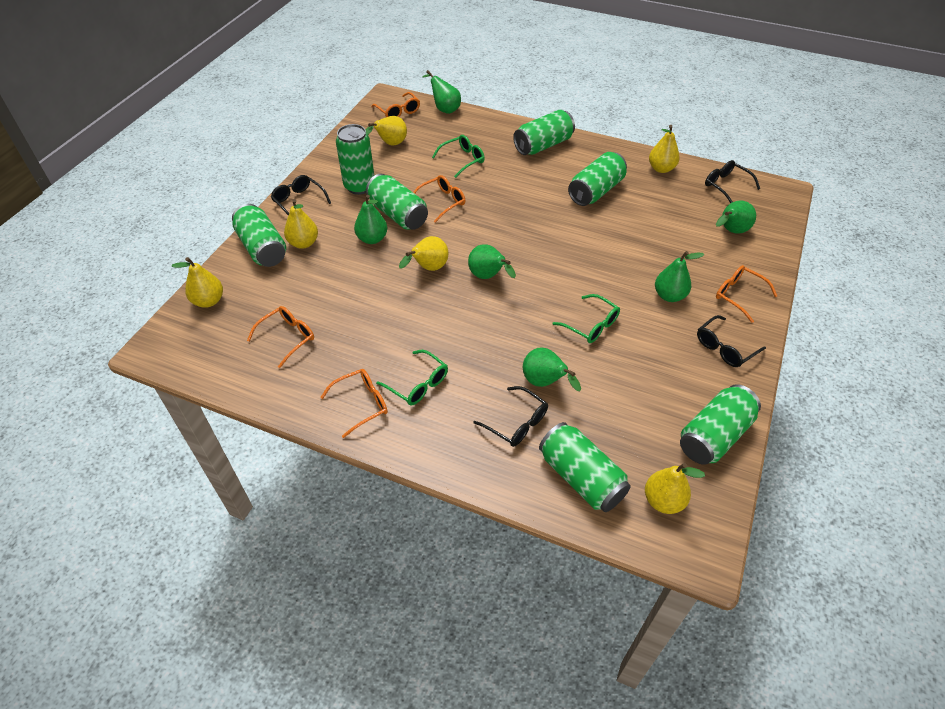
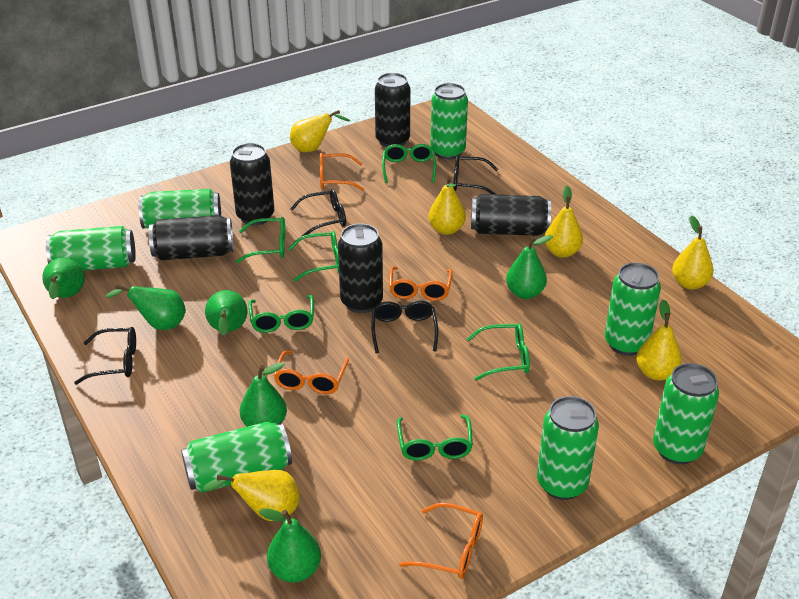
black can: none = 0 -> [149,215,234,260] [230,143,274,225] [338,224,383,313] [375,73,410,147] [471,194,551,236] = 5
green glasses: [376,350,448,405] [432,135,485,178] [553,294,620,343] = 3 -> [236,217,285,263] [248,295,314,333] [288,231,339,282] [382,144,436,183] [397,414,473,461] [467,323,530,381] = 6
orange glasses: [247,306,314,368] [320,369,388,438] [371,92,420,117] [413,175,465,223] [716,265,777,323] = 5 -> [273,351,349,394] [320,153,365,191] [389,266,452,301] [399,503,483,579] = 4

